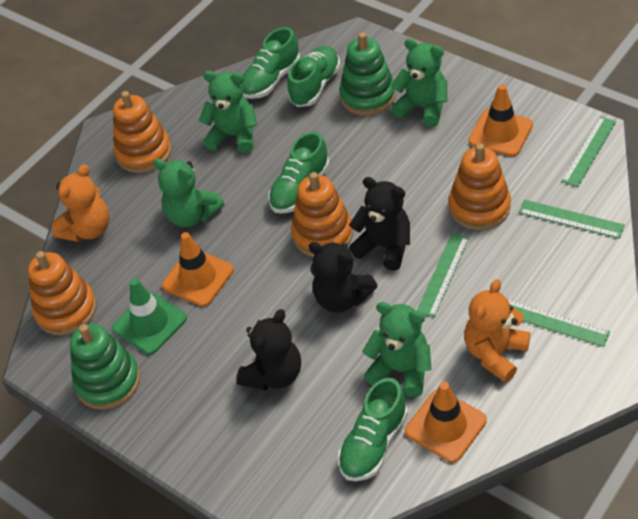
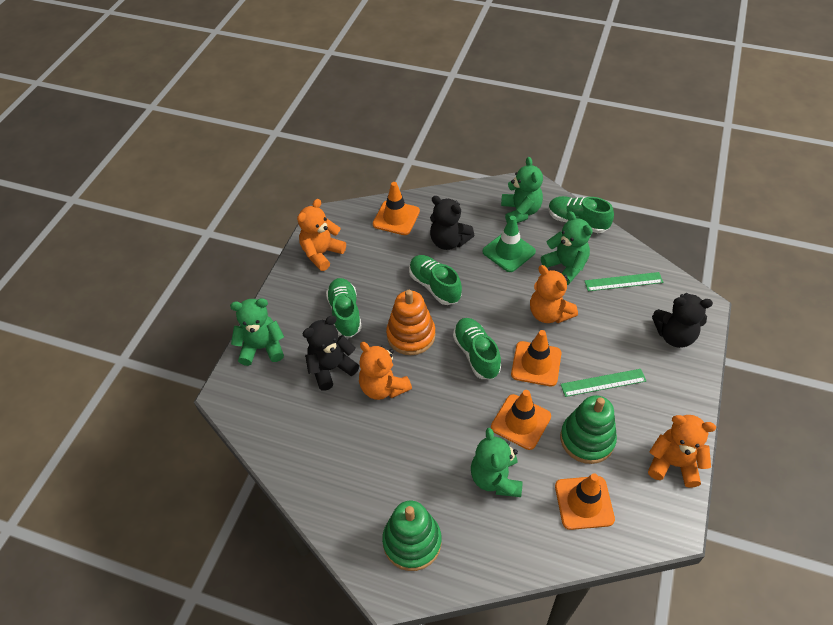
green ruler: [417,233,469,318] [508,299,610,347] [519,200,625,239] [561,116,616,187] = 4 -> [560,369,646,397] [585,272,663,291] = 2
orange stacking toy: [28,251,96,335] [113,91,171,173] [291,172,353,257] [449,143,511,230] = 4 -> [386,290,436,355] = 1
orange teddy bear: [52,164,110,242] [464,279,530,383] = 2 -> [297,199,346,271] [359,342,412,400] [530,265,578,323] [648,415,716,488] = 4
orange traffic cone: [162,232,234,307] [405,382,487,463] [468,84,533,157] = 3 -> [373,182,420,235] [491,390,551,450] [511,330,561,386] [555,474,615,530] = 4

